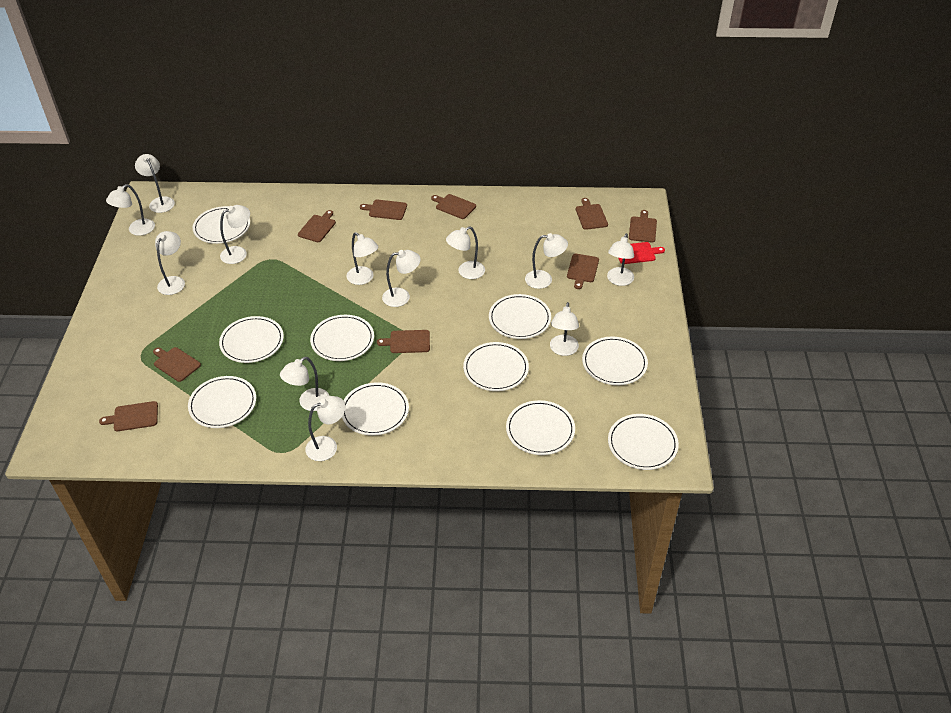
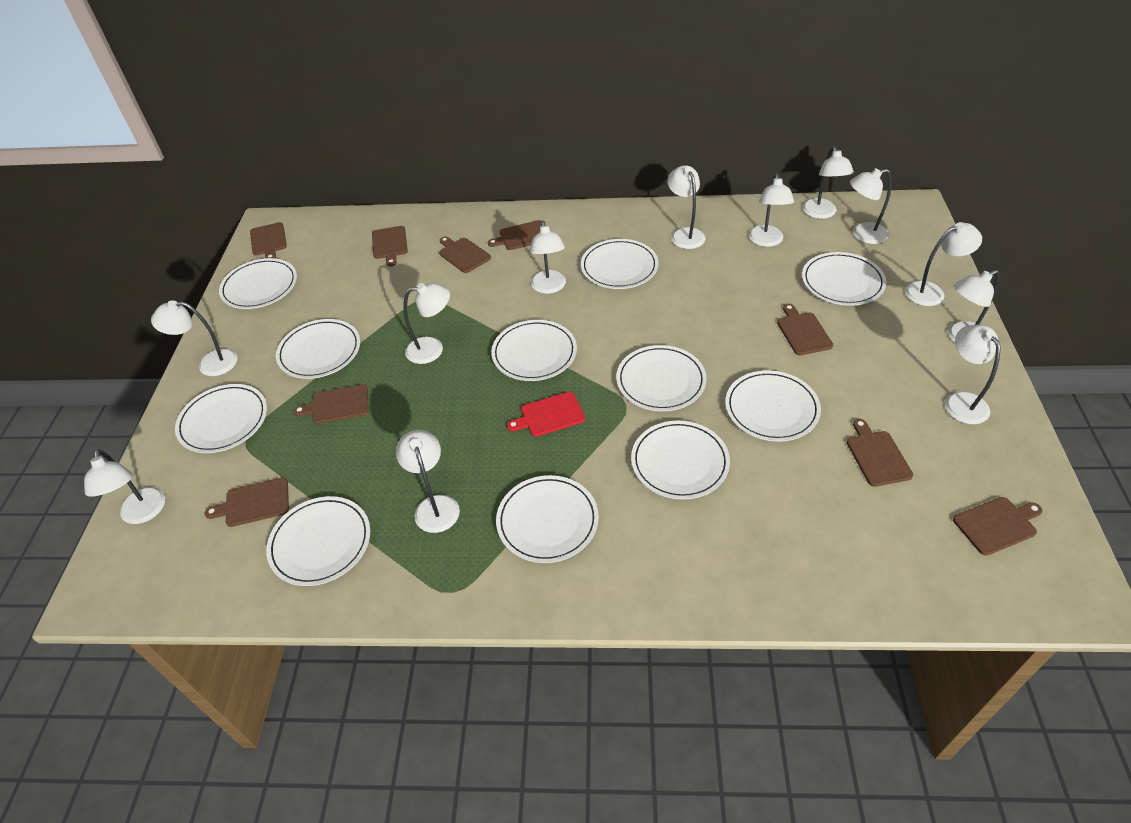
white plate: [188,376,256,428] [193,206,250,244] [219,316,284,363] [310,315,374,361] [342,382,409,436] [463,342,529,391] [489,294,551,339] [506,400,575,455] [582,337,648,385] [608,414,679,470] = 10 -> [175,384,267,453] [219,258,297,309] [266,496,370,586] [276,319,360,379] [491,320,577,381] [496,475,599,563] [581,239,658,289] [616,345,707,411] [631,420,730,500] [725,370,821,442] [802,252,886,306] = 11

